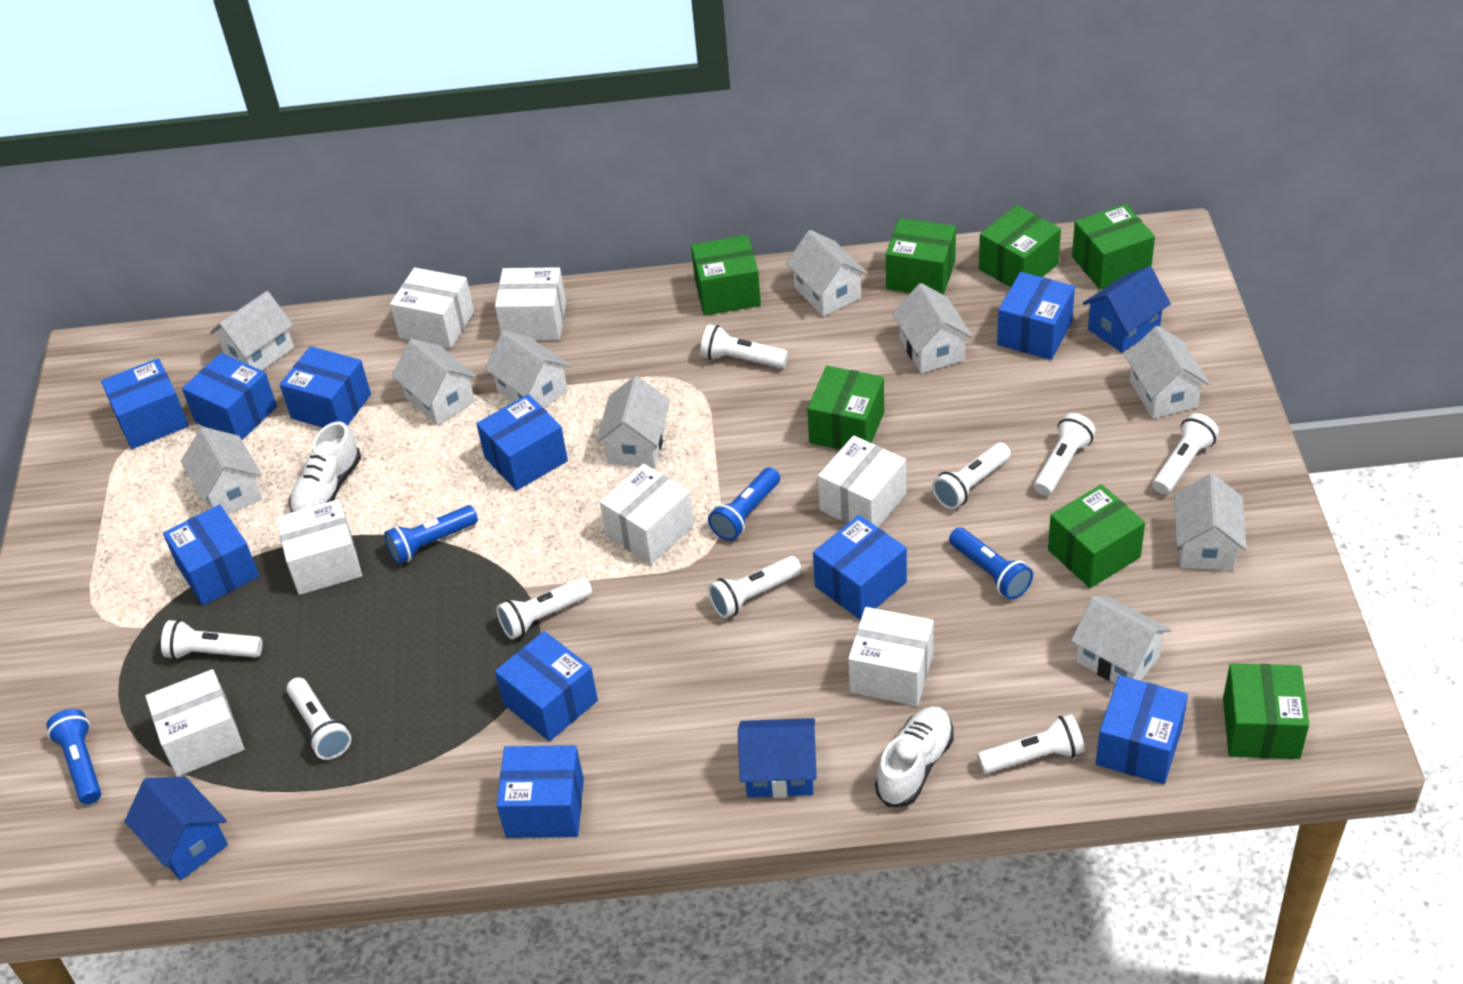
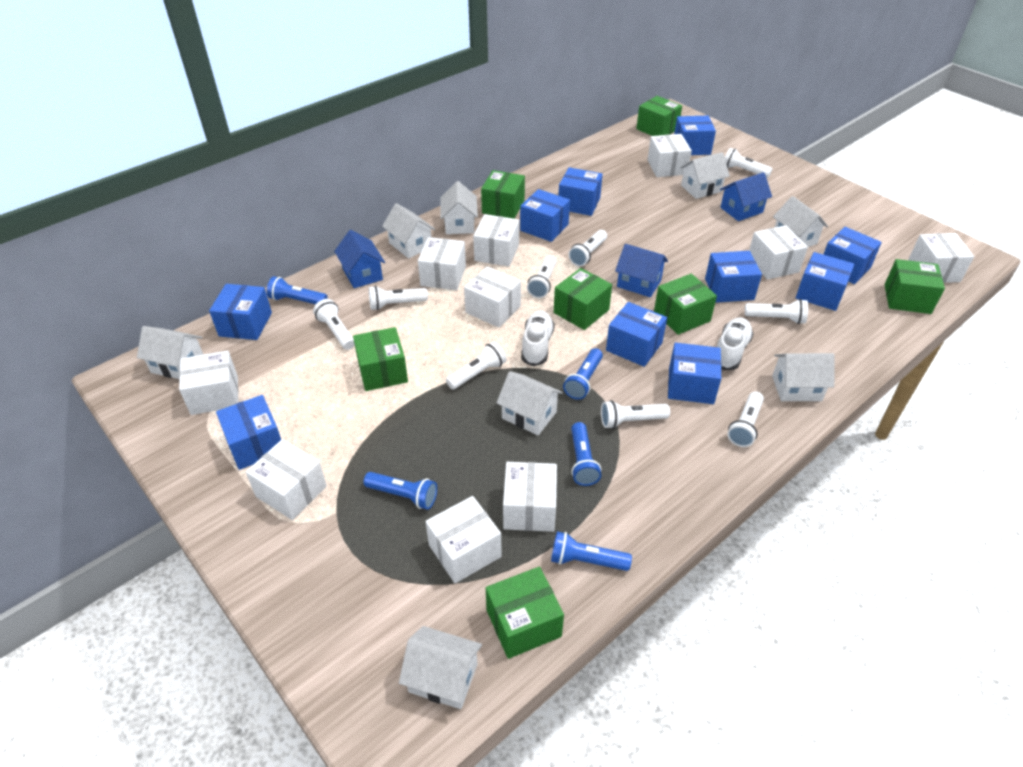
blue flashlight: [46,709,101,804] [384,505,478,564] [708,467,780,541] [949,527,1033,600] = 4 -> [267,276,328,304] [364,472,437,510] [551,531,632,571] [563,348,603,400] [571,422,602,486] = 5
white box: [146,669,244,777] [276,499,362,595] [390,267,474,349] [495,267,566,341] [600,464,694,564] [818,435,906,527] [848,607,933,706] = 7 -> [179,350,238,415] [246,439,327,520] [418,237,466,290] [425,496,502,583] [464,267,521,328] [473,214,519,266] [503,462,557,532] [648,134,692,177] [749,225,808,280] [908,233,974,283] = 10
white house: [181,427,263,515] [210,291,294,370] [392,339,477,425] [485,331,571,408] [596,376,670,467] [786,230,868,316] [892,283,973,373] [1071,596,1171,683] [1125,326,1210,419] [1174,474,1247,570] = 10 -> [137,326,203,379] [382,203,435,258] [399,626,482,709] [440,181,478,234] [496,371,563,435] [680,152,730,199] [772,353,835,401] [773,196,828,247] = 8

